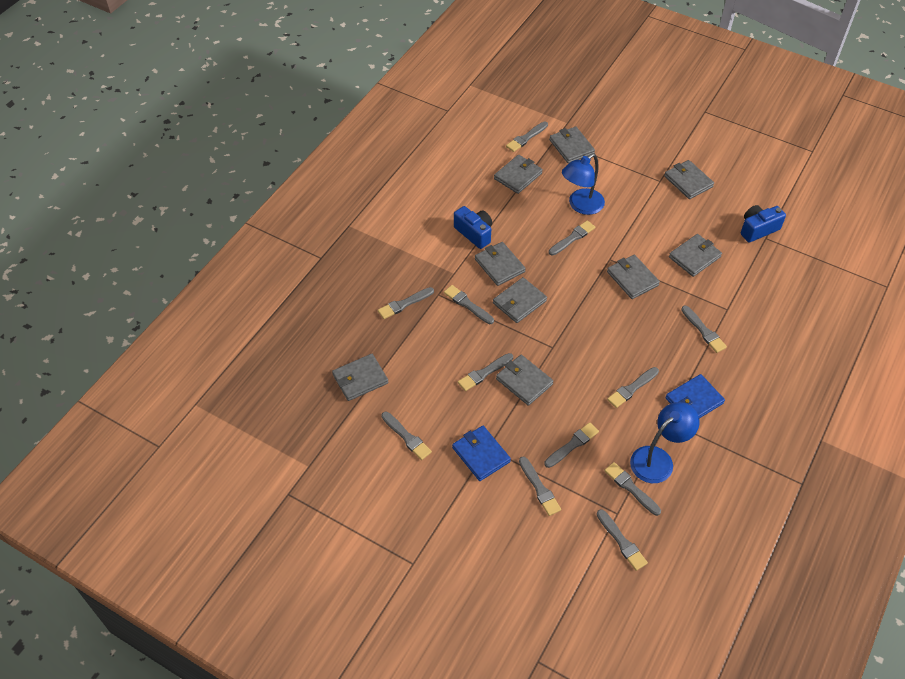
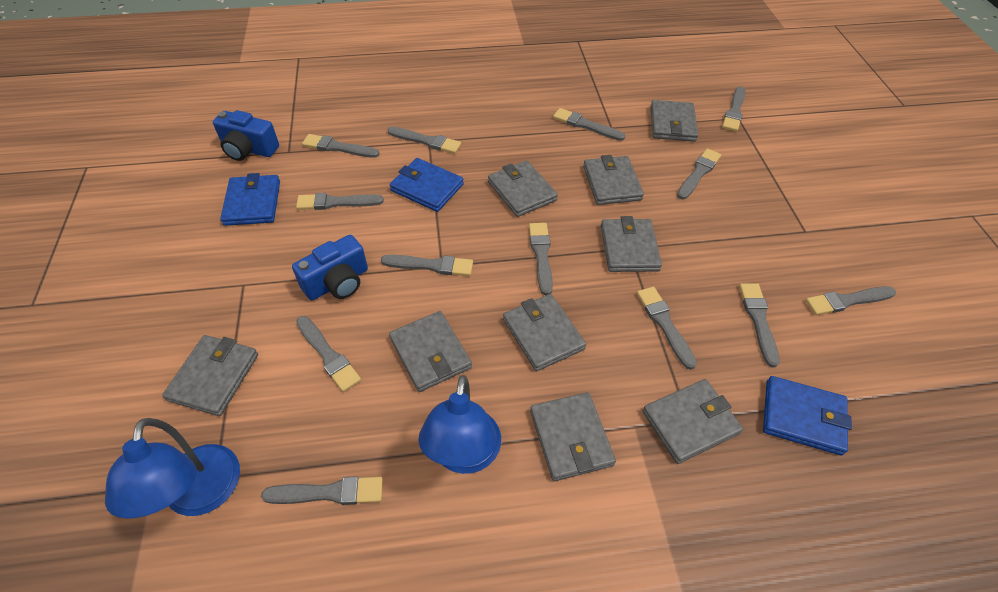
blue wallet: [452,426,511,481] [665,374,725,418] = 2 -> [220,173,280,226] [390,158,464,212] [763,376,852,456] = 3
grey brush: [378,287,434,319] [381,412,432,460] [444,285,494,324] [458,353,513,391] [506,122,548,152] [519,456,561,516] [544,422,599,468] [549,220,595,255] [597,509,648,571] [604,462,661,516] [607,367,659,408] [681,305,727,353] = 12 -> [261,476,383,505] [296,193,384,210] [296,316,361,392] [302,134,380,158] [381,255,473,276] [387,127,461,154] [529,223,553,295] [553,108,625,141] [637,287,697,370] [677,148,721,199] [722,86,746,132] [739,283,780,367] [805,286,896,315] = 13

